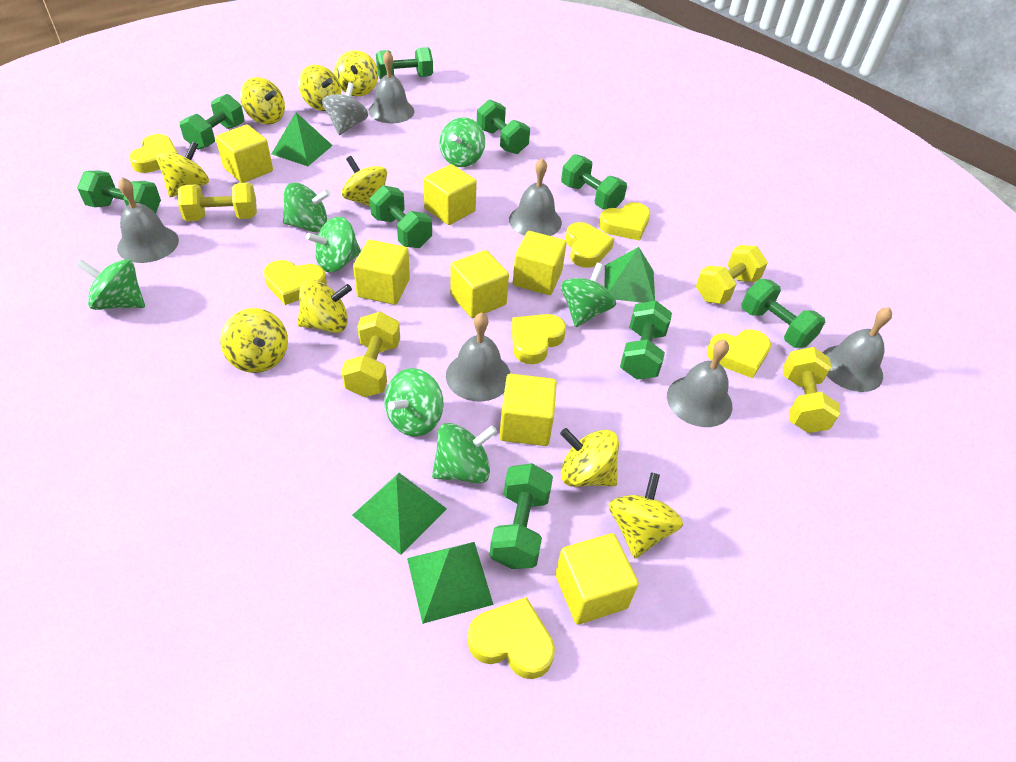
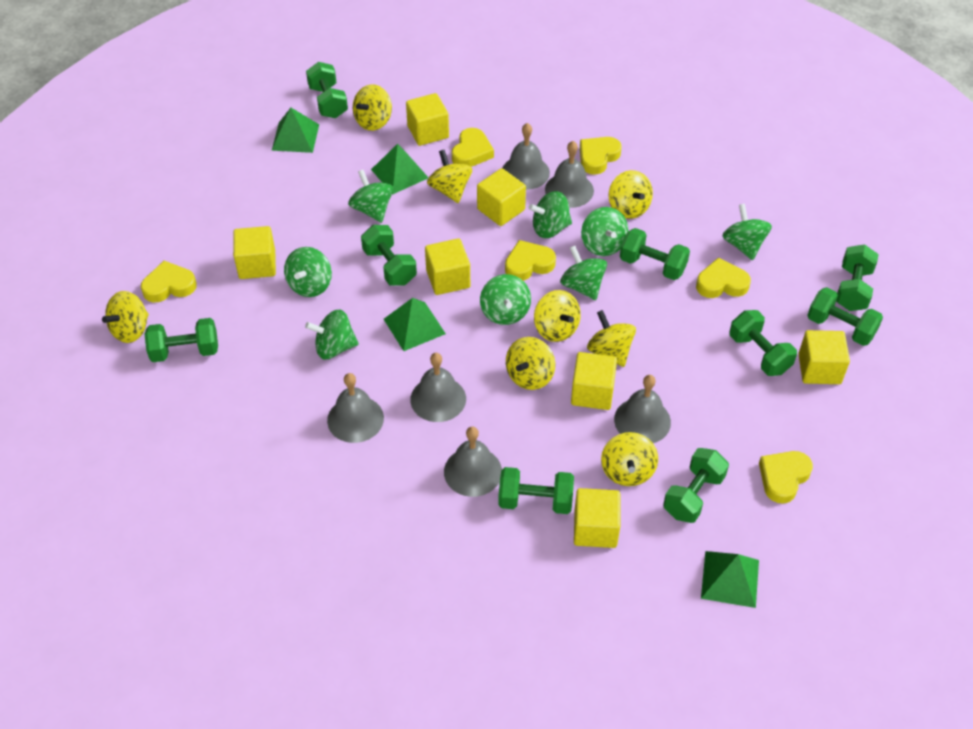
green spinning top: [77,259,145,310] [283,183,330,232] [306,217,361,272] [384,368,444,437] [432,423,497,483] [439,117,485,167] [561,263,616,327] = 7 -> [284,247,332,297] [305,309,359,359] [348,170,393,223] [480,274,531,325] [529,191,572,238] [560,246,607,300] [581,207,628,256] [722,204,772,260] = 8
grey spinning top: [322,83,368,135] = 1 -> none = 0
yellow dumbbell: [178,183,257,221] [341,312,400,397] [696,245,768,304] [783,347,841,433] = 4 -> none = 0
yellow heart: [129,134,178,173] [263,260,327,305] [467,597,555,679] [511,314,566,364] [565,222,614,268] [599,202,650,241] [707,330,771,378] = 7 -> [141,261,197,302] [452,128,494,167] [505,240,556,281] [580,137,622,175] [696,257,751,298] [759,451,813,504] = 6
yellow spinning top: [156,141,209,197] [220,308,288,373] [240,77,285,125] [297,279,352,333] [298,65,341,111] [334,50,378,96] [342,156,387,206] [560,428,619,487] [609,472,683,558] = 9 -> [102,291,149,343] [353,84,392,131] [427,150,472,203] [506,337,555,390] [534,290,581,342] [587,310,636,367] [601,432,658,486] [608,170,653,219] = 8

